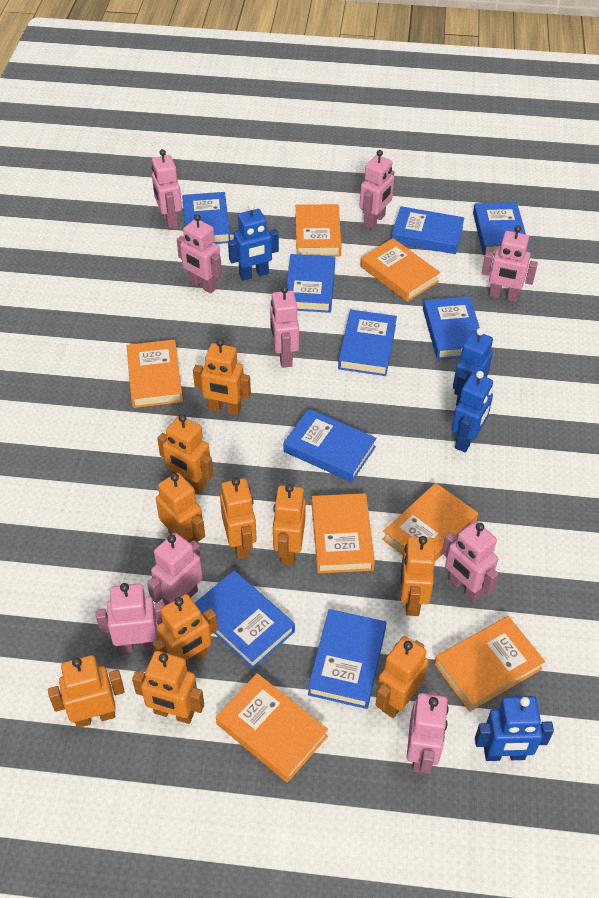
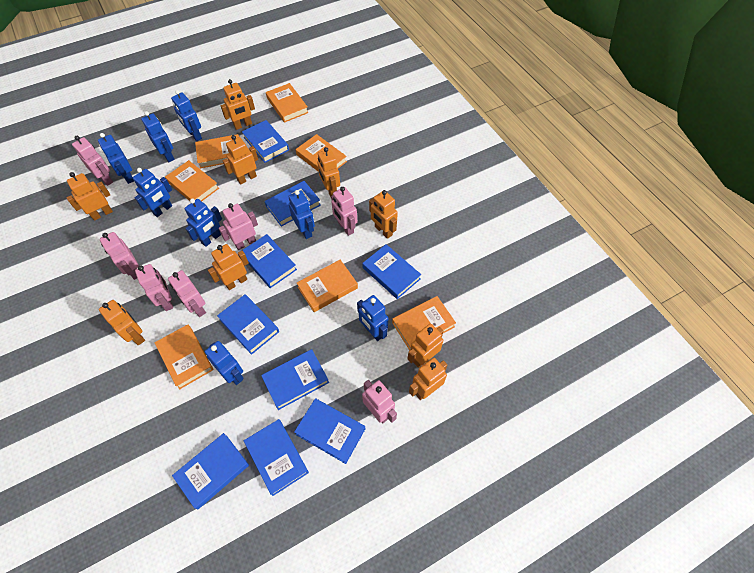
blue robot: [228,203,279,281] [451,371,493,452] [453,328,493,406] [475,696,554,761] = 4 -> [98,133,134,184] [133,168,172,217] [141,111,175,162] [171,90,202,141] [185,198,222,247] [205,341,244,385] [288,190,315,239] [357,295,388,341] = 8
orange robot: [48,655,125,728] [132,651,204,724] [152,594,218,666] [156,473,205,543] [157,414,213,493] [193,339,251,416] [220,478,257,559] [273,484,306,565] [375,636,429,718] [401,536,435,616] = 10 -> [67,172,113,221] [99,300,145,345] [208,244,249,290] [221,79,255,130] [223,135,258,185] [317,147,340,197] [369,190,398,239] [407,324,443,368] [409,358,447,400] = 9
pink robot: [96,583,165,653] [147,533,203,606] [152,149,182,229] [177,214,222,293] [270,286,299,368] [359,150,394,229] [407,691,449,774] [442,521,499,602] [482,225,538,302] = 9 -> [72,136,113,186] [100,232,139,280] [135,264,173,311] [168,270,206,317] [219,203,258,250] [331,187,357,236] [362,380,397,423] = 7

